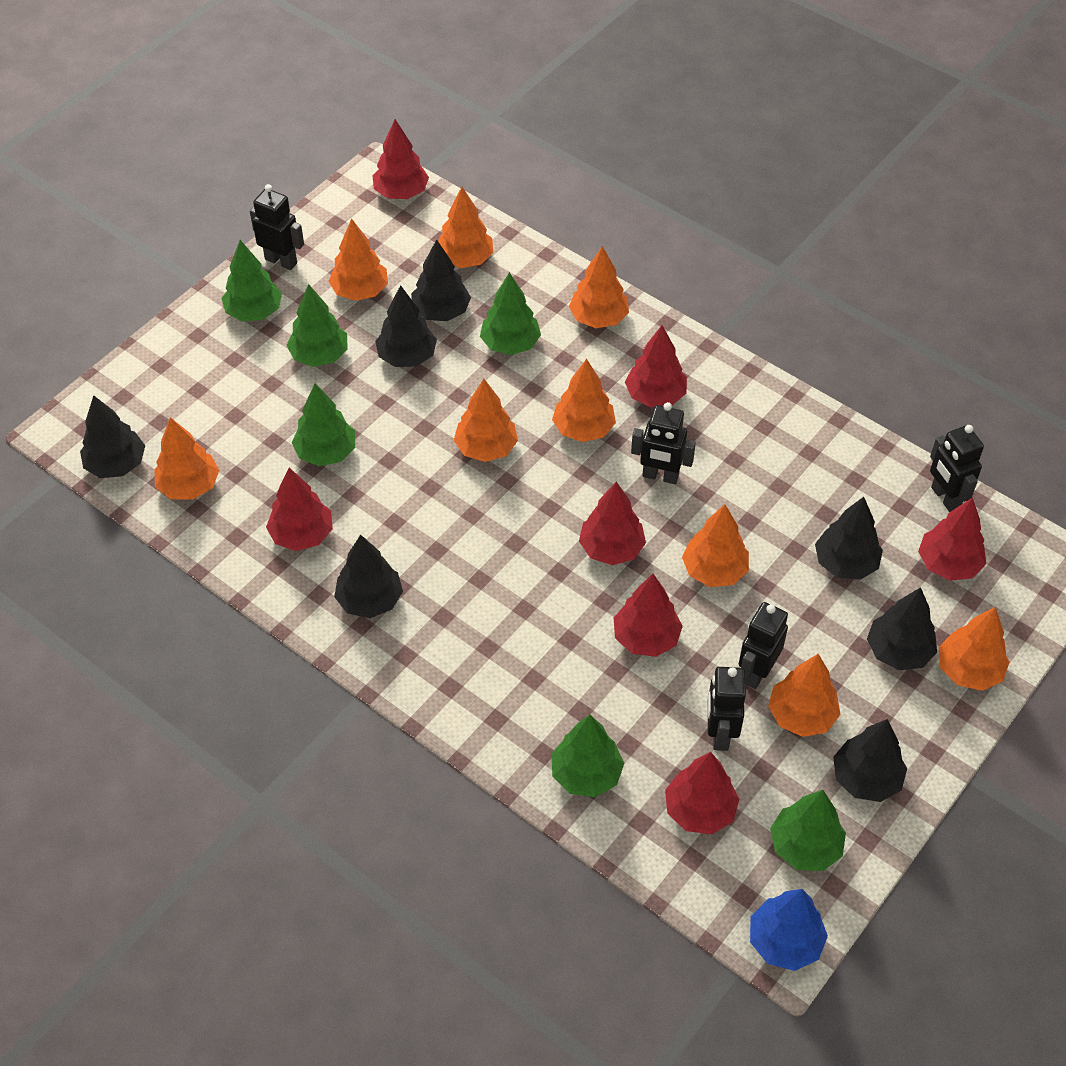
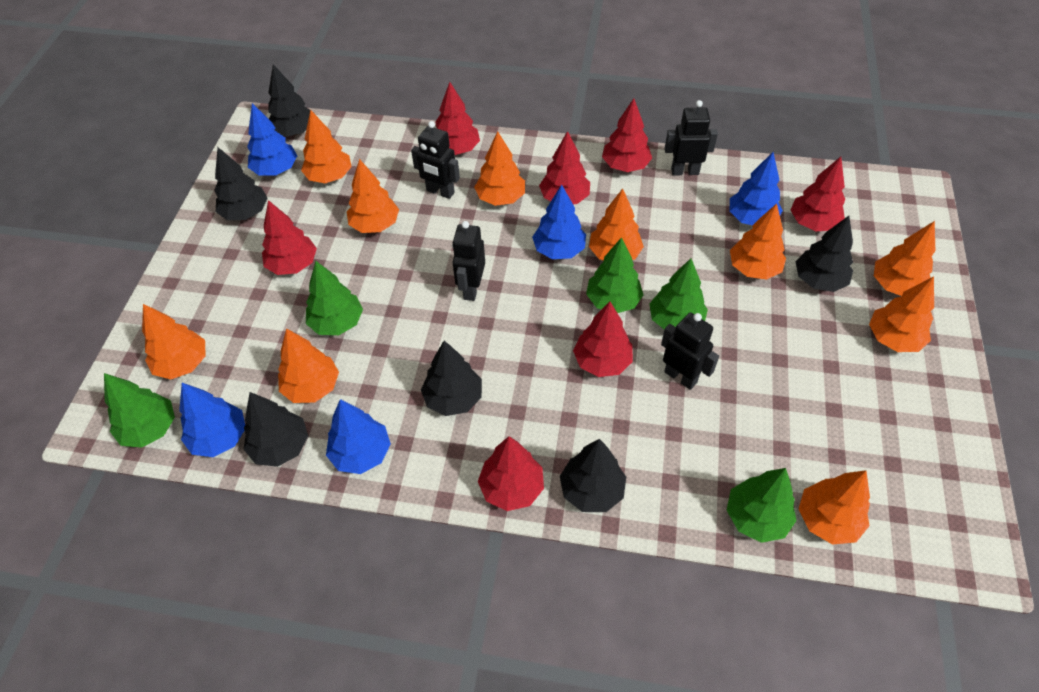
black robot: [250,184,304,270] [631,402,696,484] [708,667,746,751] [739,602,788,689] [930,425,984,512] = 5 -> [411,121,460,199] [452,221,485,301] [661,313,719,390] [665,100,718,176] = 4
black tree: [80,395,145,478] [334,534,403,618] [375,285,437,367] [411,240,471,321] [815,497,883,580] [833,719,907,802] [867,587,937,670] = 7 -> [214,147,268,220] [243,392,308,467] [268,64,314,137] [421,341,482,416] [560,439,626,512] [795,216,853,292] = 6
blue tree: [750,889,828,971] = 1 -> [179,383,245,457] [247,103,297,175] [326,399,391,474] [532,184,586,259] [730,152,783,226] = 5
green tree: [222,240,282,322] [287,284,348,367] [292,383,355,466] [480,272,541,355] [552,715,624,797] [770,790,846,871] = 6 -> [104,373,175,448] [306,261,363,335] [586,237,643,313] [649,258,708,330] [727,468,797,543] = 5
orange tree: [154,417,219,500] [328,218,388,301] [438,187,493,268] [454,379,518,462] [552,359,616,442] [569,246,629,328] [682,504,749,587] [768,654,841,737] [939,607,1009,691] = 9 -> [142,304,206,379] [278,328,339,403] [301,110,352,183] [347,159,399,233] [474,131,525,206] [589,189,644,261] [730,204,786,280] [799,470,870,545] [869,276,934,352] [874,221,935,296] = 10

